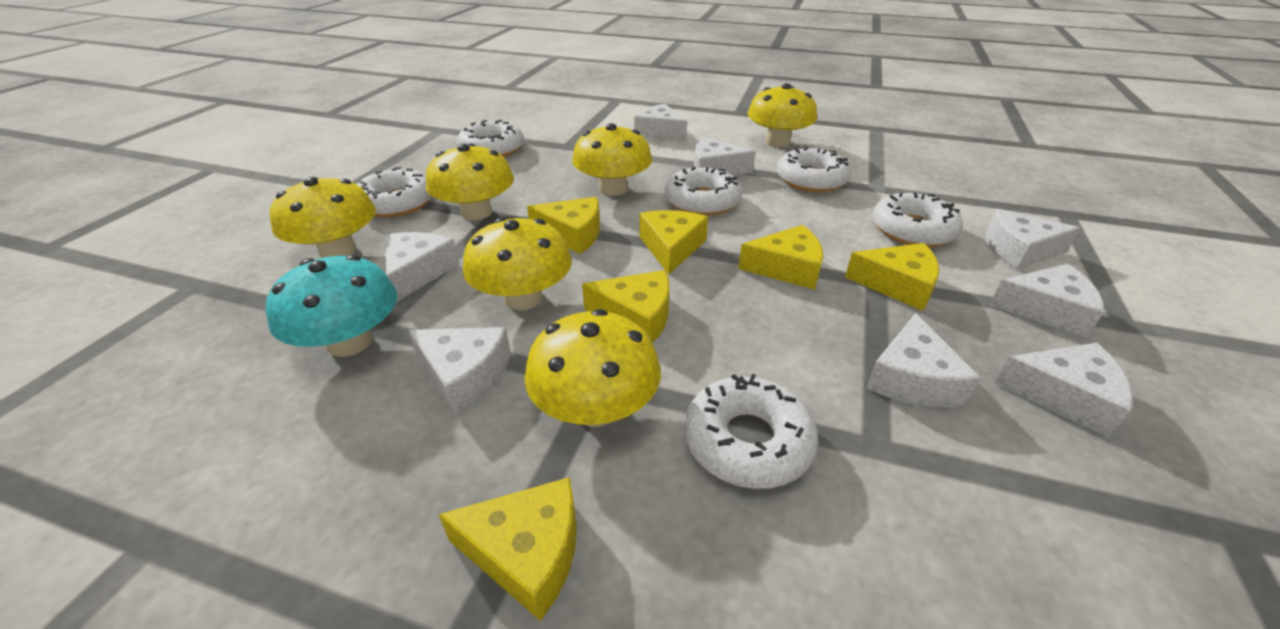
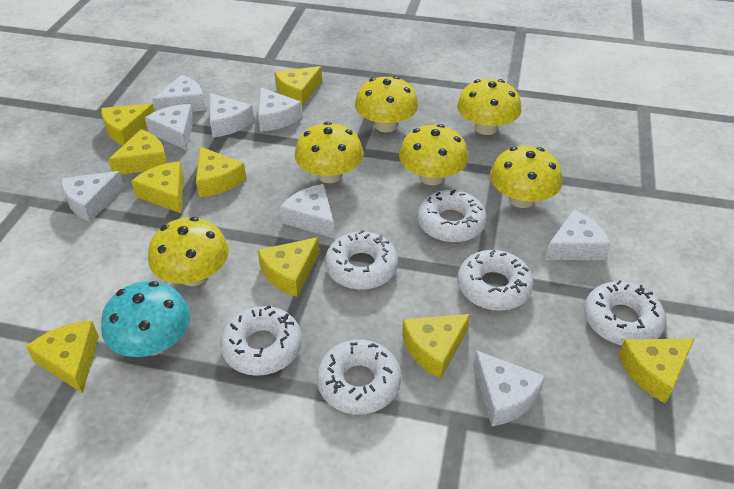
yellow cheese: [438,477,577,621] [527,197,600,254] [582,270,669,343] [640,210,708,275] [738,225,823,290] [845,243,939,311] = 6 -> [26,321,99,394] [101,103,155,145] [108,129,167,174] [131,161,184,214] [196,147,246,197] [258,237,319,297] [275,66,322,106] [402,314,471,379] [619,339,694,404] = 9

